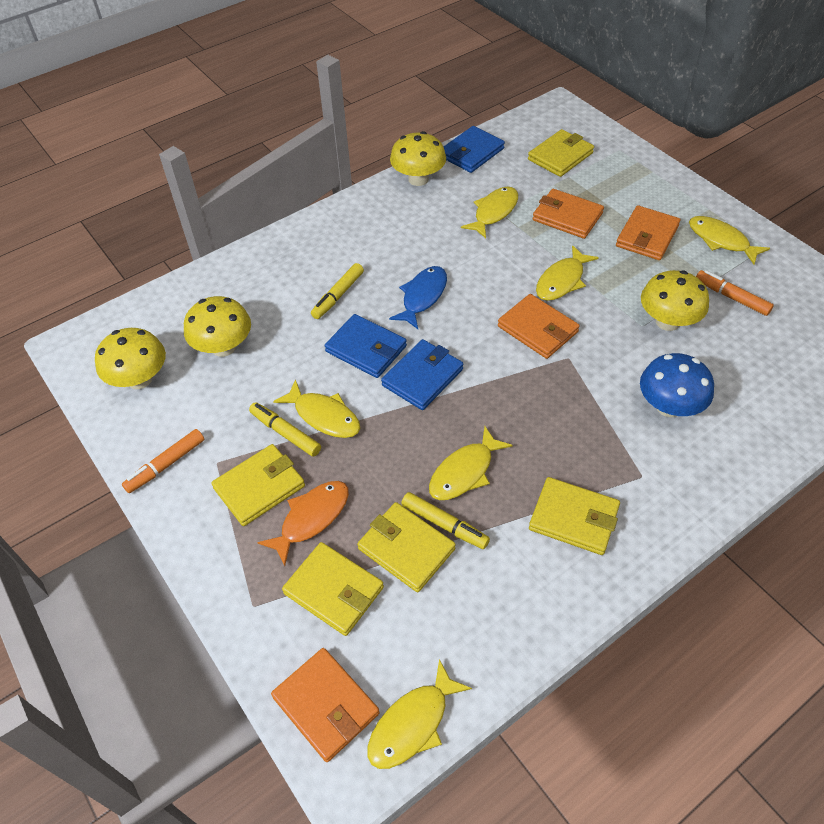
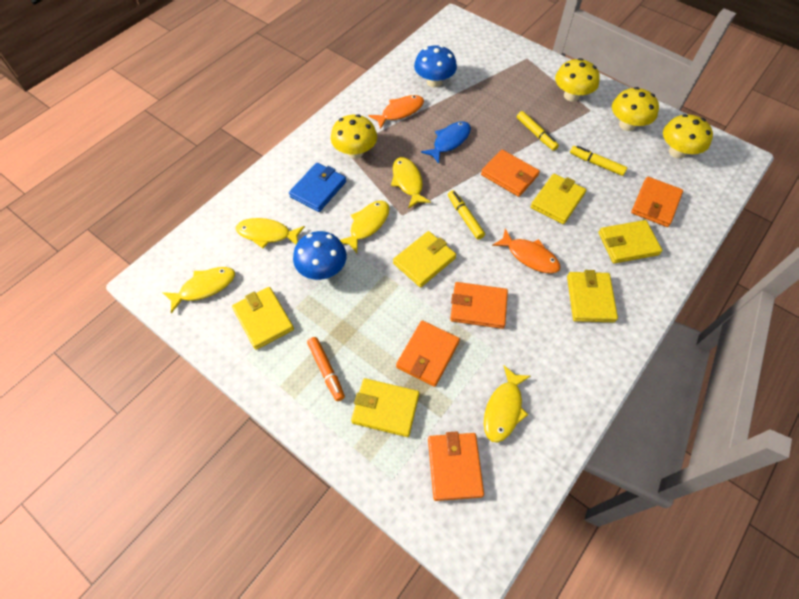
blue mushroom: [640,353,714,417] = 1 -> [293,231,347,280] [414,45,457,88] = 2
blue wallet: [325,314,407,378] [381,339,463,410] [443,126,505,173] = 3 -> [289,163,346,212] = 1
orange fish: [257,481,349,566] = 1 -> [368,95,424,129] [492,229,561,273] = 2
orange marker: [122,429,204,493] [696,270,774,316] = 2 -> [307,337,345,401] = 1
orange wallet: [271,648,380,762] [498,294,580,359] [533,189,604,239] [616,205,680,260] = 4 -> [396,320,460,387] [428,432,484,501] [450,282,508,329] [481,150,540,197] [631,177,683,227] = 5
yellow fish: [273,379,360,438] [367,659,472,769] [429,426,513,500] [461,187,518,238] [536,245,599,301] [689,216,770,265] = 6 -> [162,267,235,314] [236,218,305,248] [340,201,390,253] [391,157,431,209] [484,366,531,442] = 5
yellow wallet: [211,444,305,526] [282,542,384,636] [357,502,456,592] [528,129,594,177] [529,477,620,555] = 5 -> [232,287,294,350] [351,378,419,437] [393,231,456,287] [531,174,586,224] [567,270,618,322] [598,220,662,264] = 6

